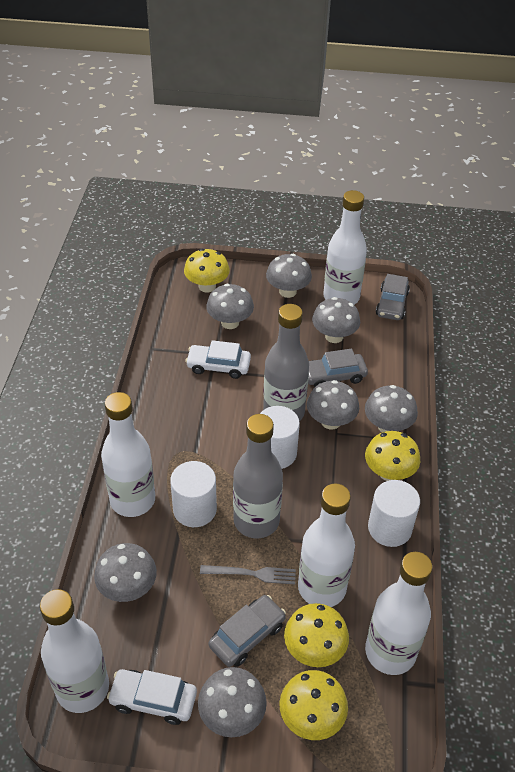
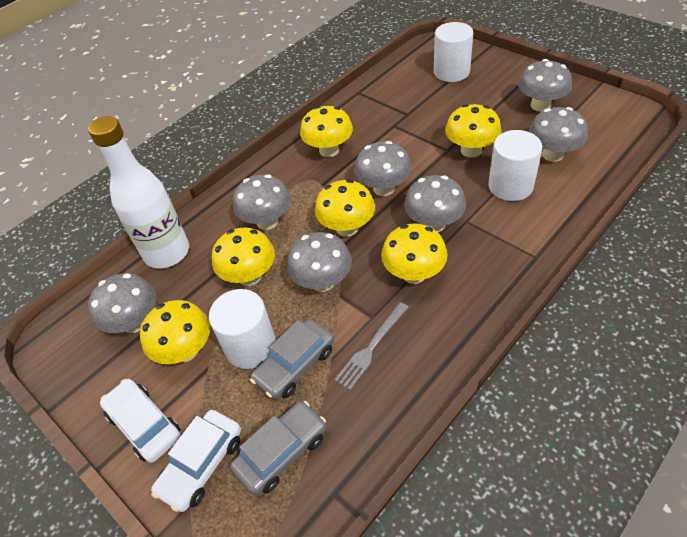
grey bottle: [233,414,283,538] [263,304,309,421] = 2 -> none = 0
grey car: [209,595,286,667] [308,349,368,387] [376,274,410,320] = 3 -> [230,401,326,496] [250,319,334,400] = 2
white bottle: [40,589,109,713] [101,392,155,517] [298,483,355,607] [323,190,367,305] [365,552,433,675] = 5 -> [88,116,189,269] = 1
yellow mushroom: [184,249,230,293] [279,670,348,740] [284,603,349,667] [365,431,420,481] = 4 -> [140,300,210,364] [212,227,275,286] [300,106,353,157] [315,179,375,237] [381,223,447,284] [445,104,502,158] = 6

